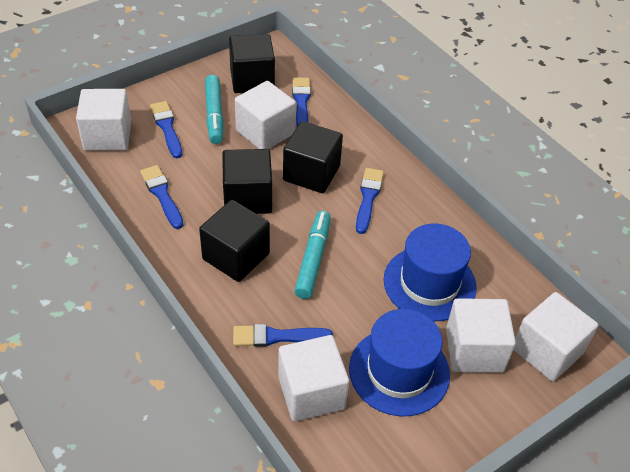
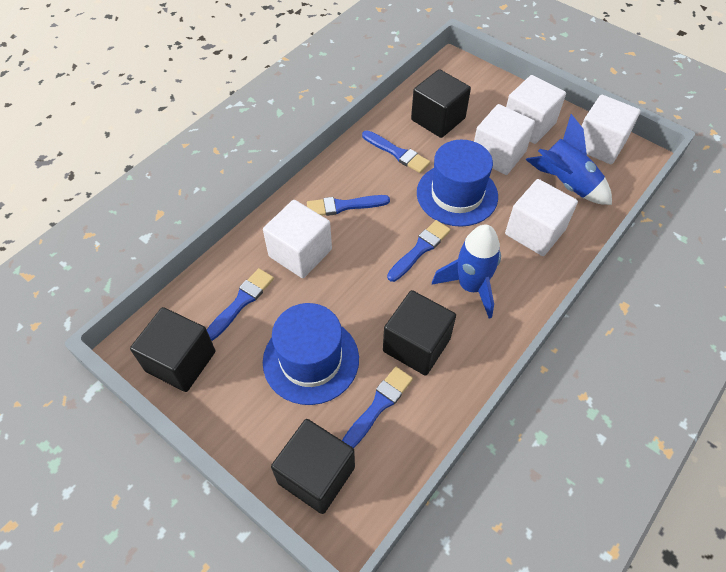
blue rocket: none = 0 -> [432,225,501,318] [526,114,612,205] = 2
turquoise marker: [205,75,224,144] [294,211,331,299] = 2 -> none = 0

